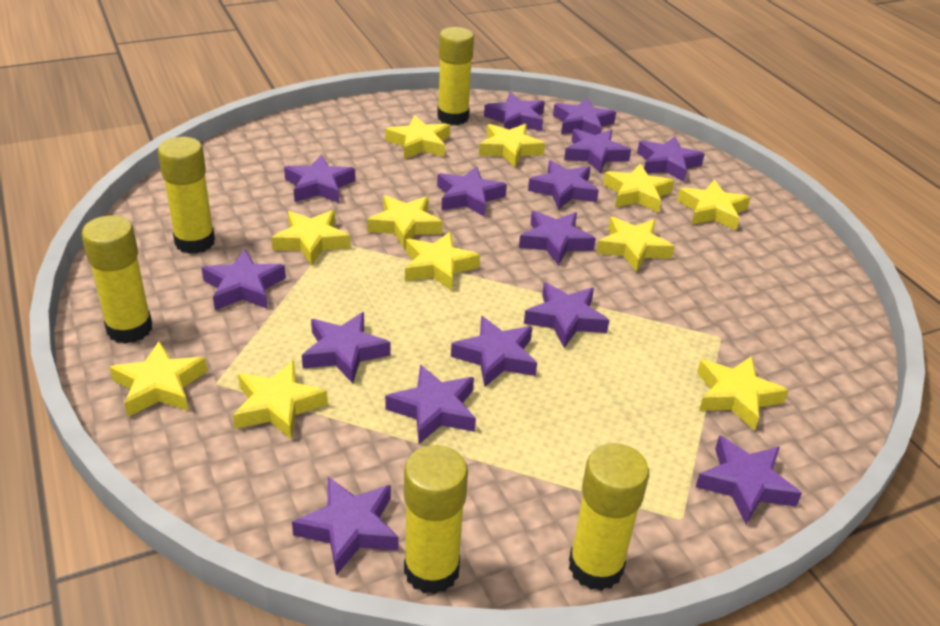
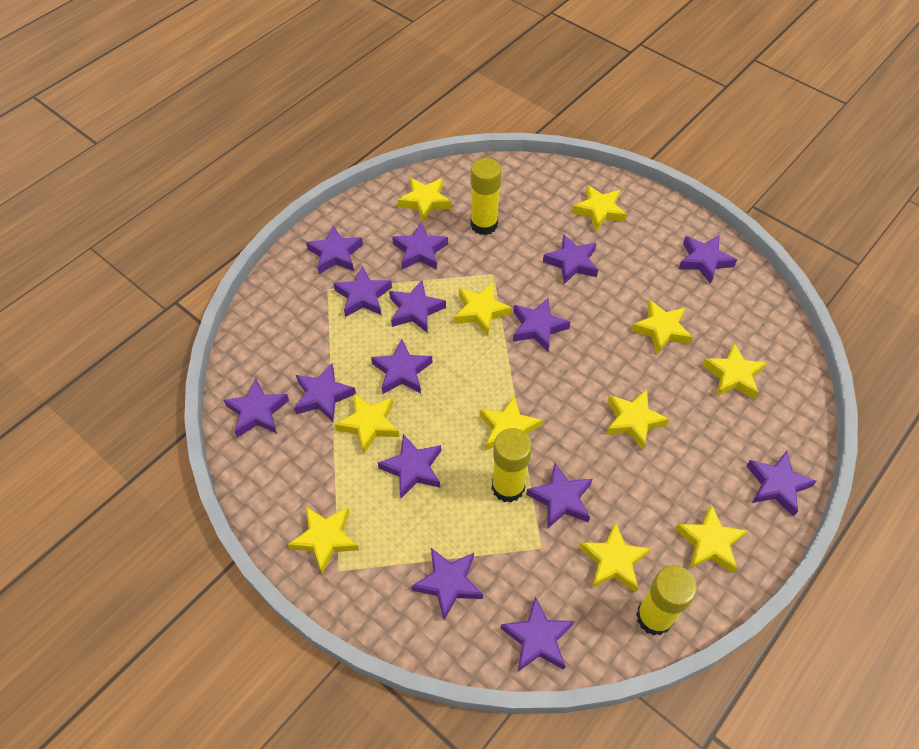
yellow glue stick: [82,215,152,344] [158,137,215,254] [404,445,468,595] [437,27,474,125] [569,443,649,591] = 5 -> [470,158,501,235] [492,428,532,502] [636,565,697,636] = 3

